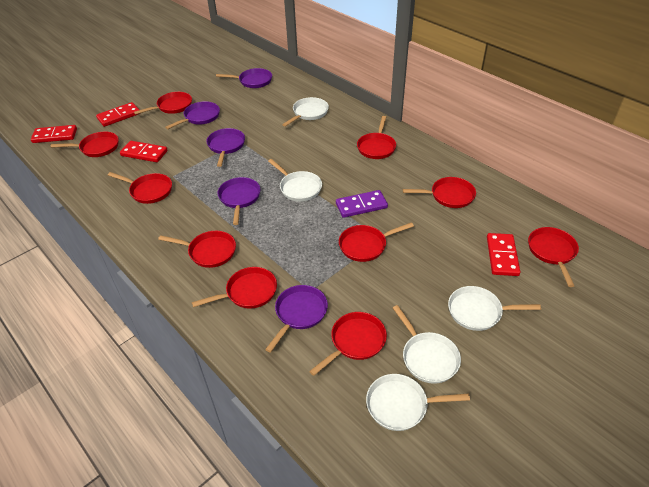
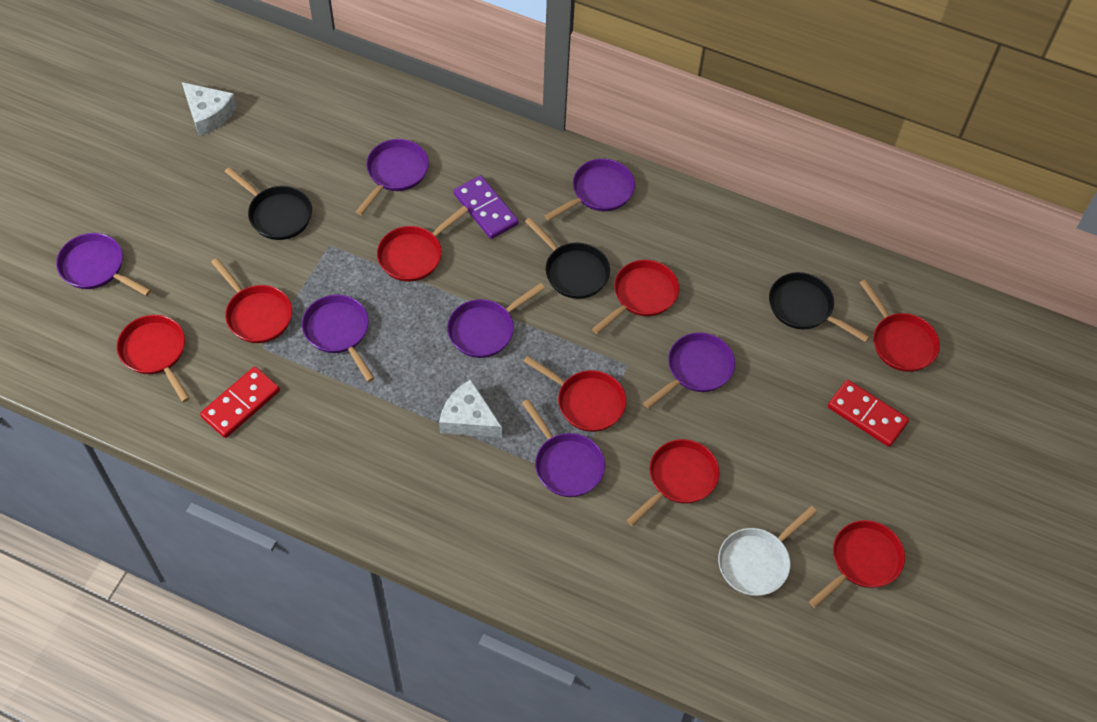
black pan: none = 0 -> [224,167,312,240] [525,217,610,299] [769,272,869,342] = 3
purple pan: [165,101,220,129] [206,128,245,167] [216,68,272,88] [218,177,260,225] [265,285,328,353] = 5 -> [56,233,151,296] [302,294,375,382] [356,139,429,215] [447,283,545,358] [522,399,605,497] [544,159,635,221] [643,332,735,409] = 7
red domino: [31,125,77,143] [96,102,139,127] [120,141,168,162] [487,233,520,276] = 4 -> [200,367,280,438] [828,380,909,447] = 2
red pan: [51,131,119,157] [108,172,172,204] [134,92,192,115] [158,231,236,268] [192,267,277,309] [309,312,387,376] [339,222,414,262] [357,116,396,159] [403,177,476,208] [528,227,579,287] = 10 -> [117,315,190,402] [211,258,292,343] [377,206,468,282] [523,356,626,432] [592,260,679,334] [626,439,719,526] [809,520,905,608] [860,279,940,372] = 8
white cheese: none = 0 -> [182,82,237,136] [439,379,502,438] = 2
white pan: [268,159,322,202] [282,97,329,127] [366,374,470,431] [393,305,461,384] [448,286,541,331] = 5 -> [718,506,817,596] = 1

